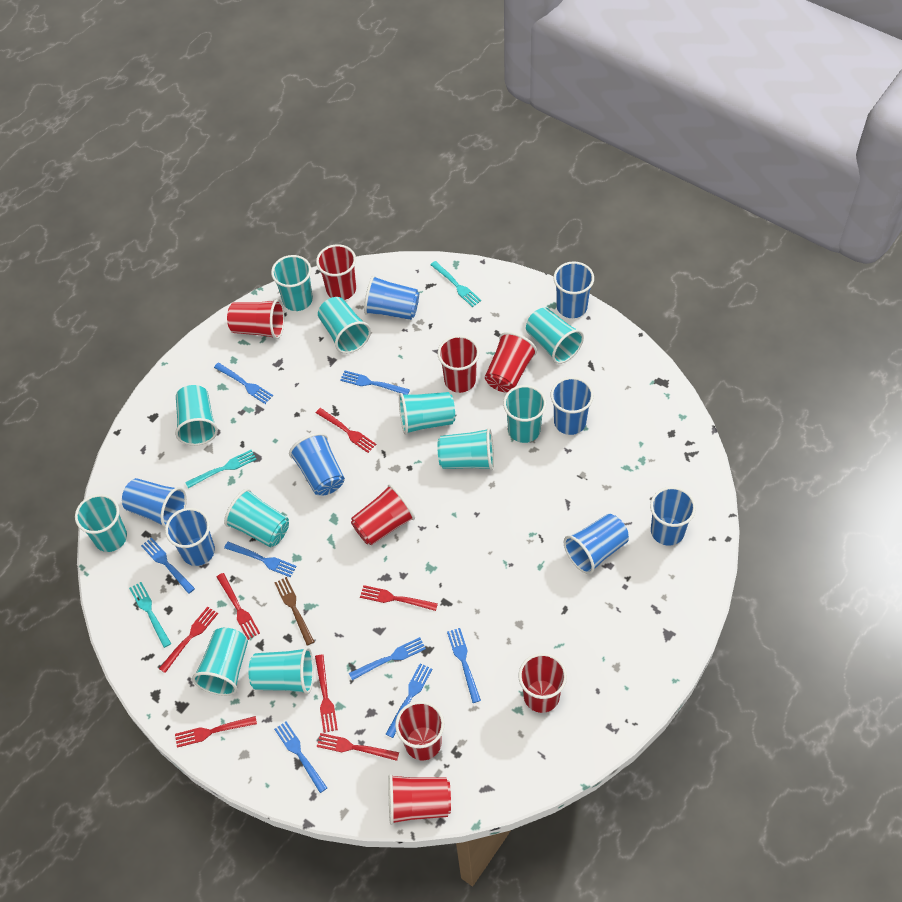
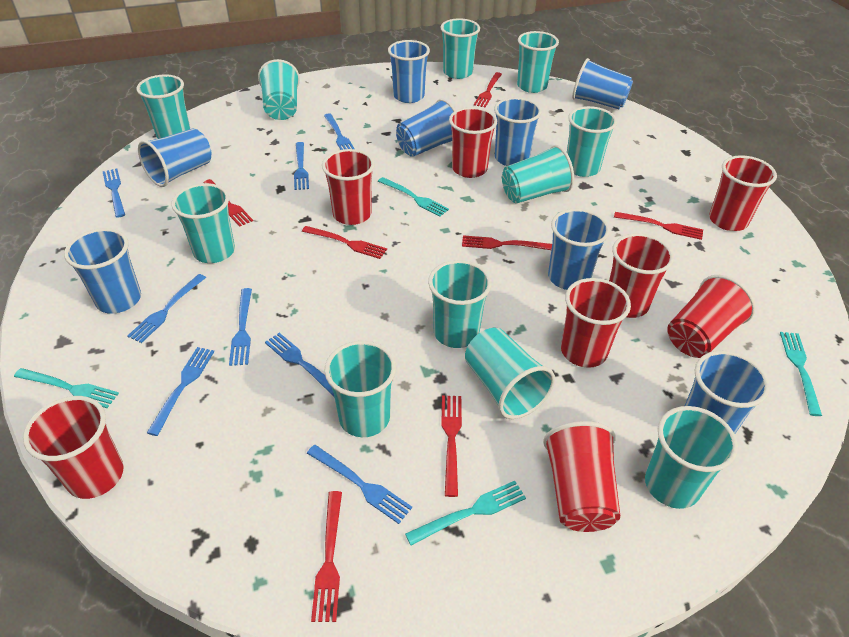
brown fork: [274,577,314,645] = 1 -> none = 0
turquoise fork: [129,582,171,648] [185,450,257,488] [430,261,481,307] = 3 -> [14,368,119,408] [378,177,449,217] [405,481,526,546] [780,332,822,416] = 4

